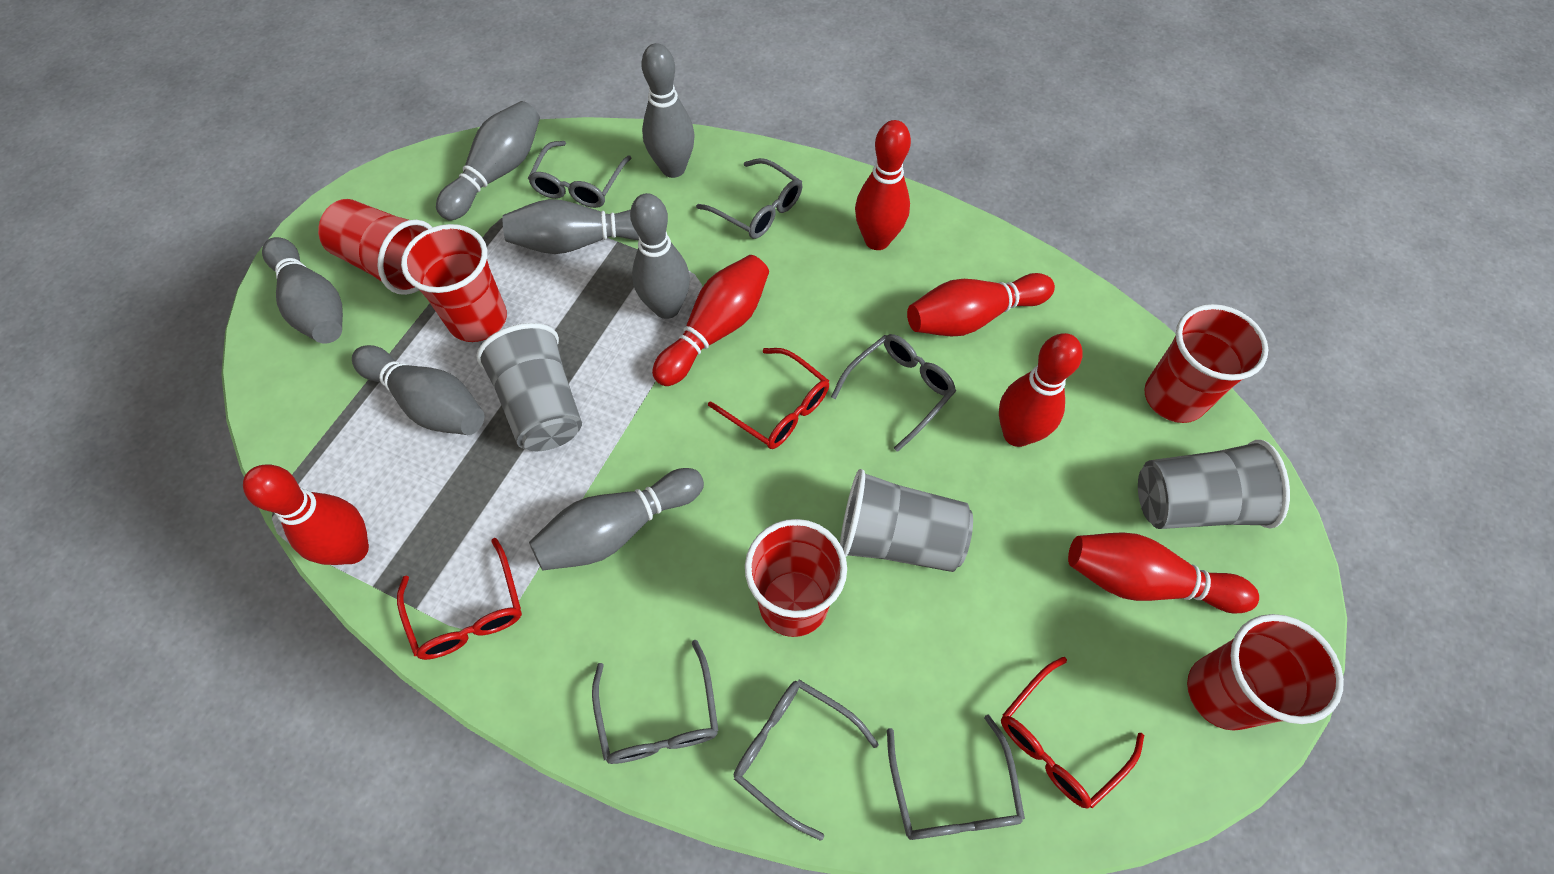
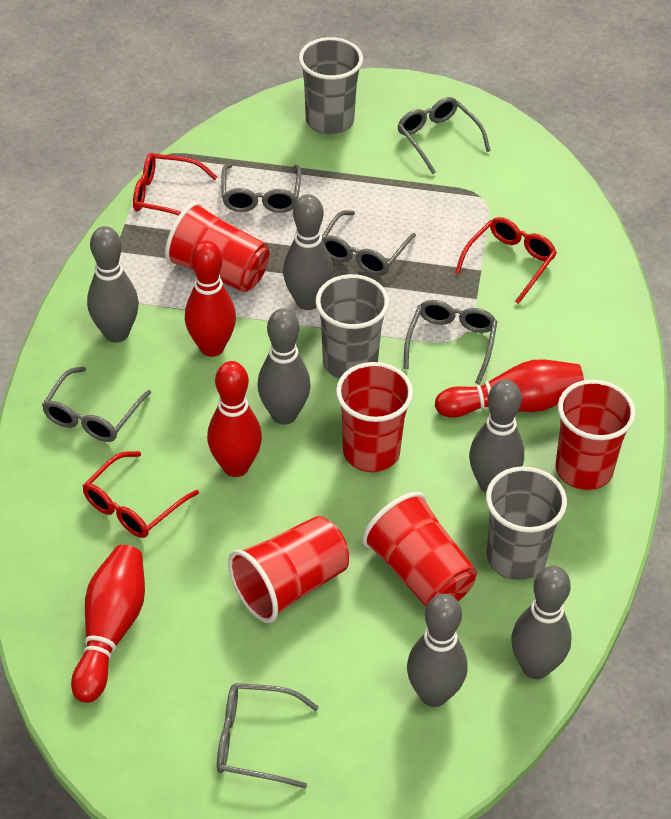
grey bowling pin: [262,237,343,344] [352,345,485,435] [436,101,540,220] [503,199,639,254] [529,468,704,571] [630,193,690,319] [641,43,695,178] = 7 -> [87,226,139,343] [257,308,311,425] [283,194,333,310] [407,594,467,707] [469,380,524,493] [511,566,572,679] = 6
red bowling pin: [243,465,369,565] [652,255,769,386] [855,120,911,250] [907,273,1055,336] [999,333,1083,447] [1068,532,1259,613] = 6 -> [71,545,145,703] [185,240,236,357] [207,361,262,477] [435,359,584,418] = 4

